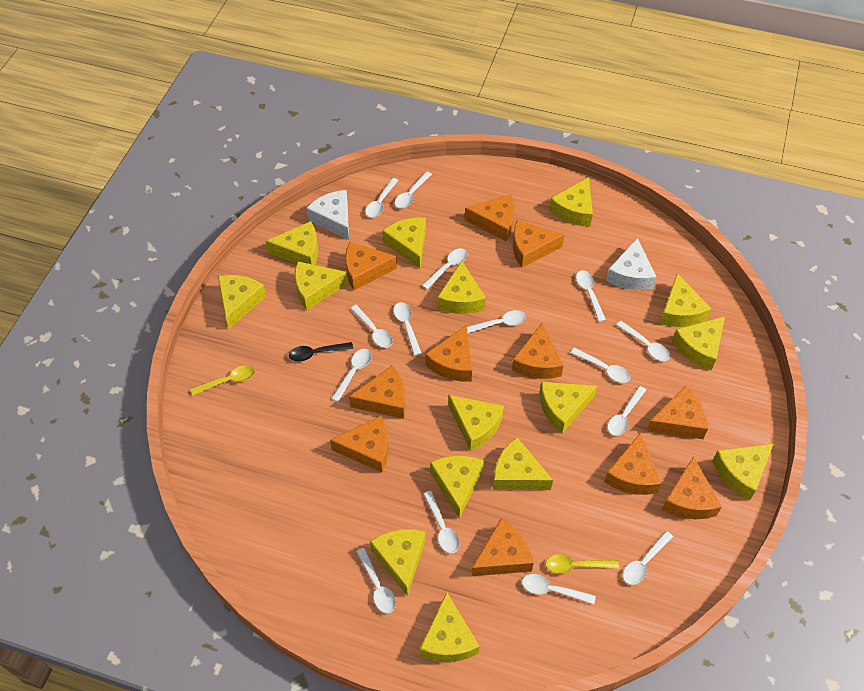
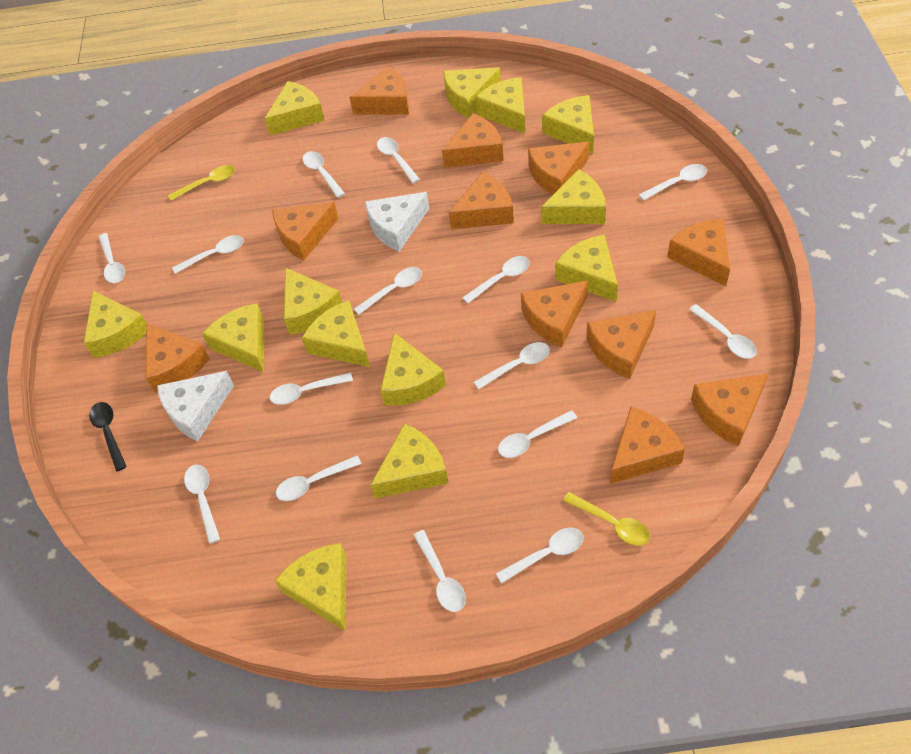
yellow cheese: [218,275,266,329] [266,221,318,265] [295,261,348,310] [370,529,425,596] [382,217,426,269] [420,592,480,662] [430,456,484,519] [437,261,486,314] [448,395,504,451] [493,437,553,490] [539,382,597,433] [549,177,593,227] [660,273,712,327] [672,316,725,371] [712,444,773,500] = 15 -> [84,291,146,358] [202,303,264,372] [264,81,325,135] [275,543,346,631] [284,268,342,335] [302,300,370,367] [370,424,449,499] [380,333,446,406] [443,67,501,118] [475,77,525,134] [541,169,606,224] [542,95,594,154] [555,235,618,302] = 13

